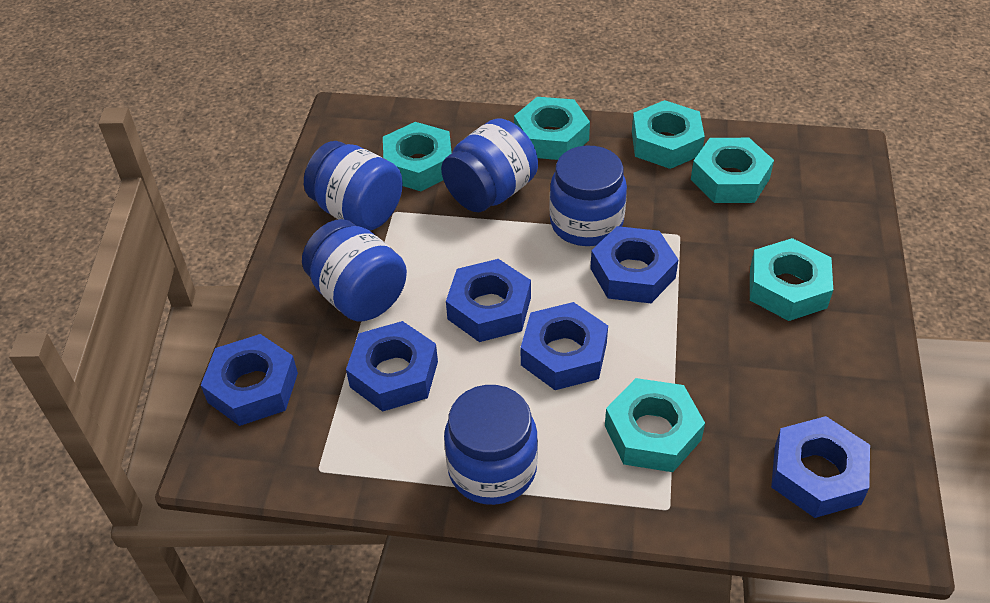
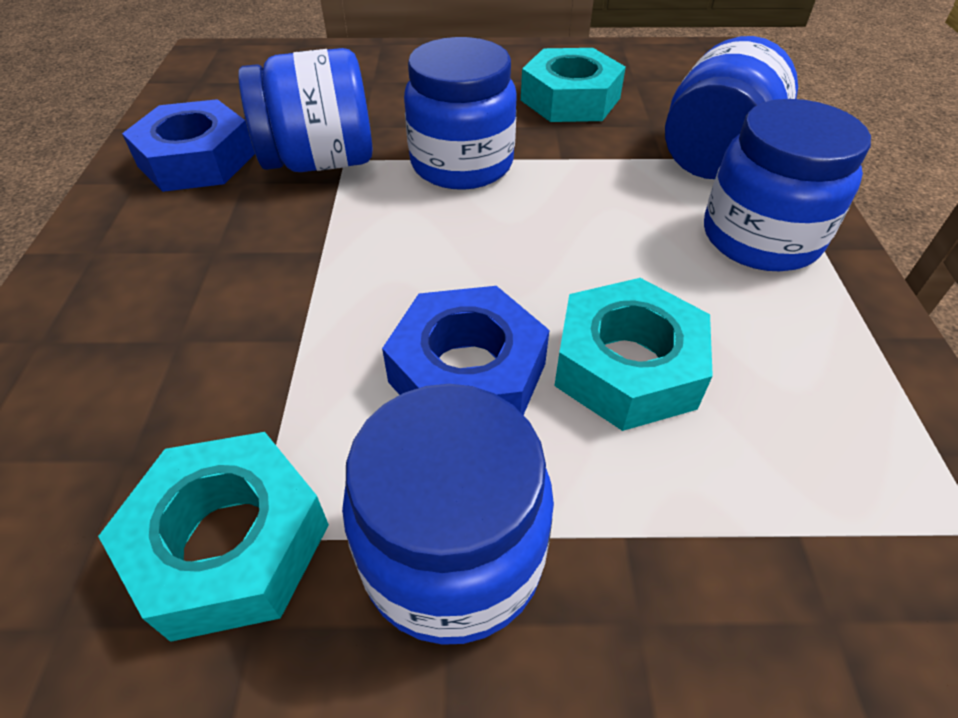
blue nut: [201,334,298,426] [346,321,438,412] [446,259,531,342] [521,302,608,390] [590,226,678,303] [771,416,870,518] = 6 -> [122,99,255,192] [382,286,549,415] = 2
turquoise nut: [383,122,452,191] [514,97,590,160] [605,378,705,472] [632,100,705,169] [691,138,774,203] [750,238,833,321] = 6 -> [98,432,329,642] [521,48,626,122] [554,278,713,431] = 3

